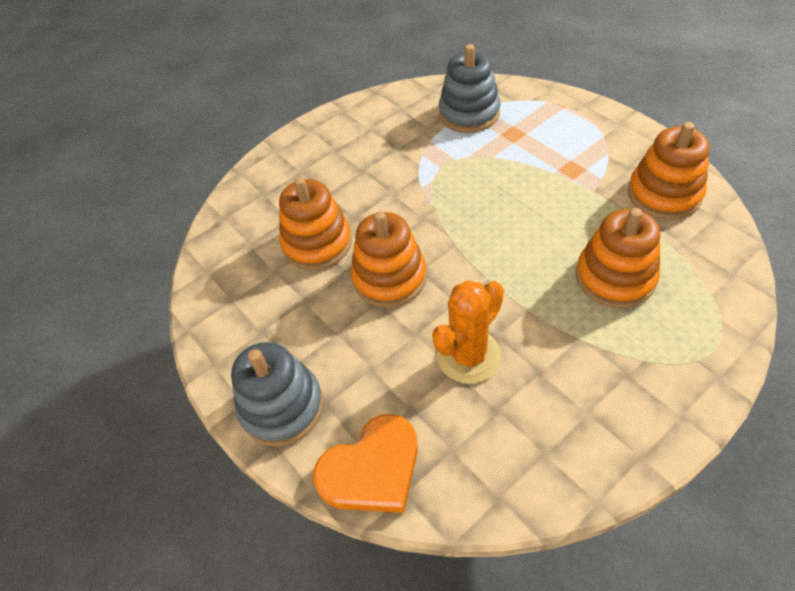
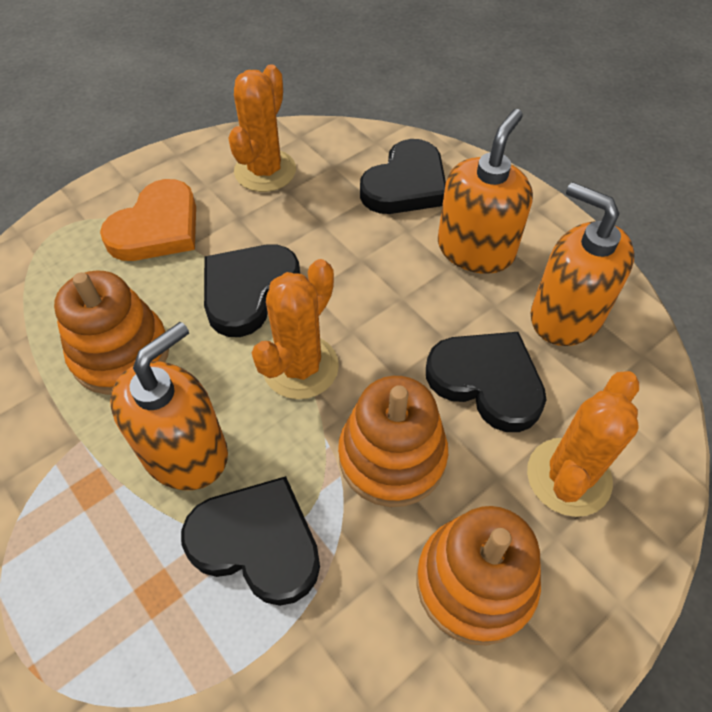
black heart: none = 0 -> [181,476,320,606] [204,244,300,337] [360,139,446,214] [426,332,546,432] = 4
grey stacking toy: [231,342,324,446] [439,44,500,133] = 2 -> none = 0
orange cactus: [432,280,504,384] = 1 -> [228,64,296,192] [252,259,339,399] [527,371,639,517] = 3
orange soap dispenser: none = 0 -> [110,322,228,490] [438,109,533,274] [531,182,635,346] = 3
orange stacking toy: [279,177,352,270] [351,211,427,308] [576,208,660,308] [628,122,710,220] = 4 -> [54,270,169,395] [338,376,448,507] [417,506,541,646] = 3

